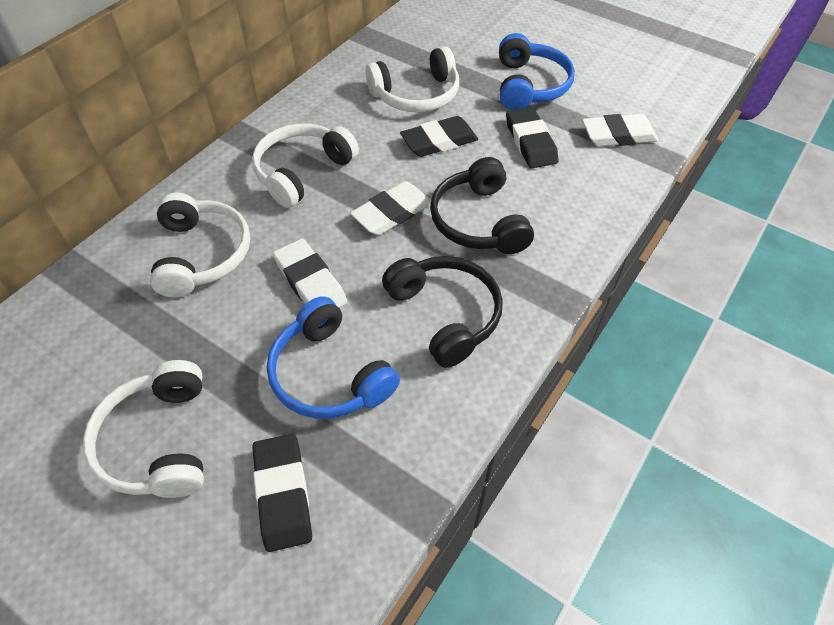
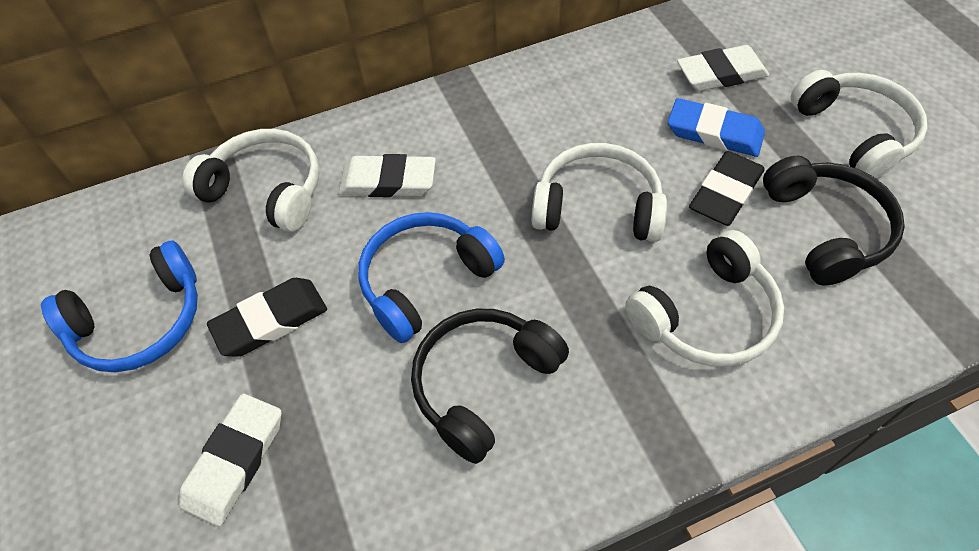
black eraser: [252,434,312,552] [400,116,478,157] [506,107,558,168] = 3 -> [207,278,327,357] [689,151,765,226] = 2
blue eraser: none = 0 -> [668,98,765,157] = 1

